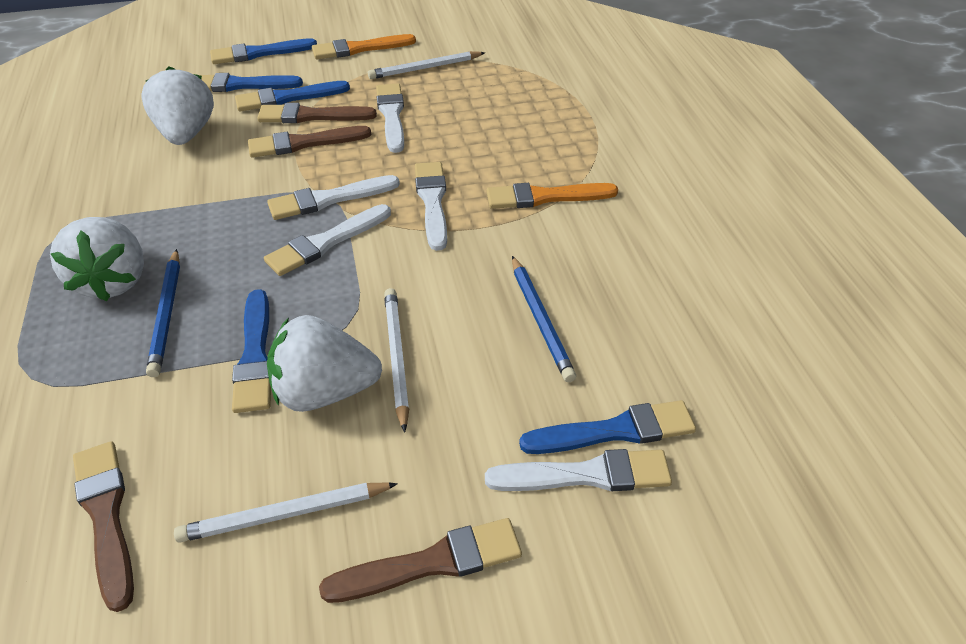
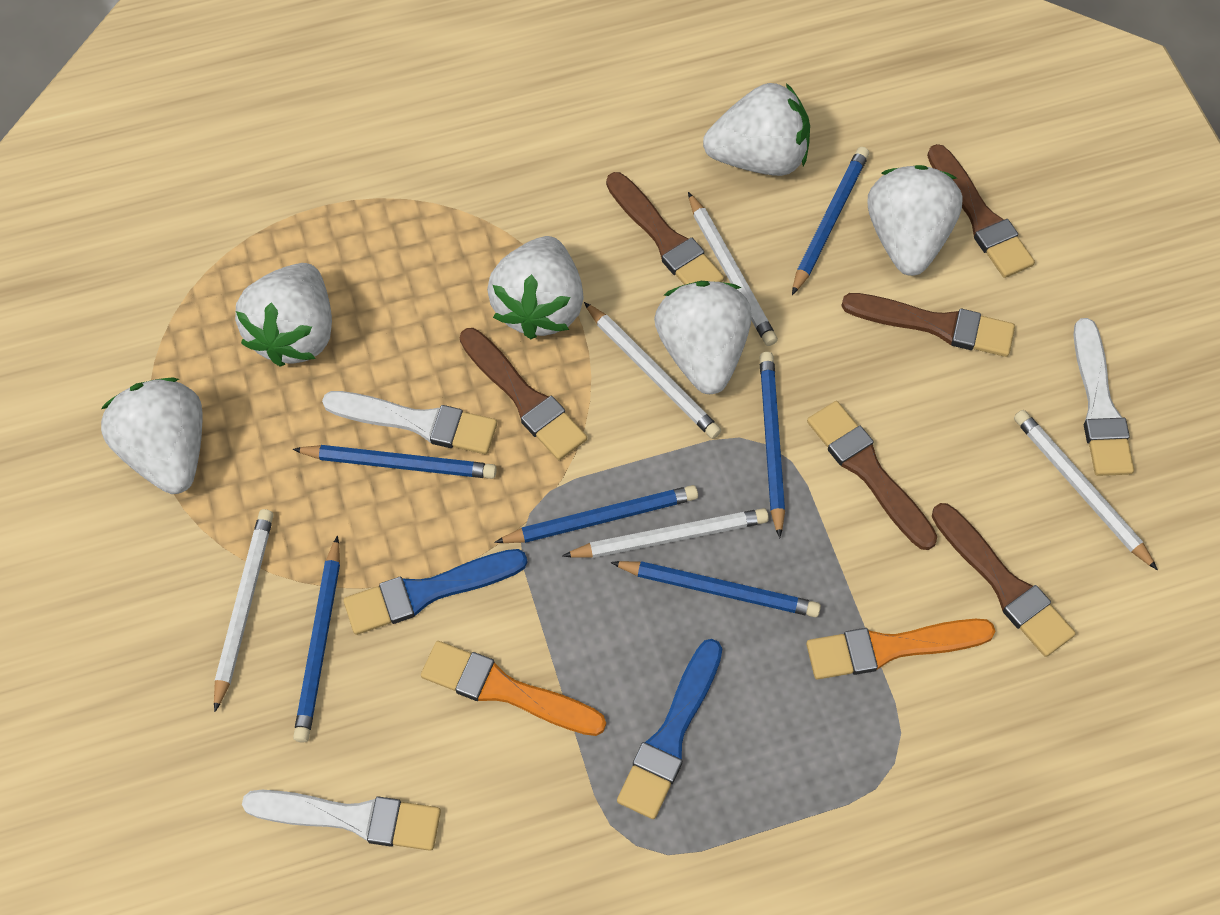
blue brush: [200,73,303,92] [210,38,317,64] [232,289,271,413] [235,81,350,112] [519,400,696,454] = 5 -> [343,549,527,635] [617,639,722,819] = 2
blue pencil: [146,249,180,377] [512,256,576,382] = 2 -> [292,445,497,479] [293,536,340,742] [494,485,698,543] [610,561,821,617] [759,352,785,538] [792,147,869,295] = 6
brown brush: [73,441,134,612] [248,126,371,158] [257,103,377,123] [319,518,522,603] = 4 -> [460,328,587,460] [606,172,724,285] [807,401,937,550] [841,293,1015,357] [927,144,1035,278] [932,503,1076,657] = 6
white brush: [264,204,391,276] [267,175,400,220] [376,83,404,153] [415,162,447,251] [485,449,672,491] = 5 -> [242,790,441,851] [322,391,497,454] [1073,318,1134,476] = 3
white pencil: [174,482,398,543] [368,51,485,79] [384,288,409,433] = 3 -> [214,509,274,712] [563,508,769,558] [584,302,722,439] [688,192,778,346] [1014,410,1158,570] = 5
white strawberry: [50,217,144,301] [141,66,214,145] [267,315,382,412] = 3 -> [101,377,202,494] [235,263,332,367] [487,236,584,339] [654,281,752,394] [703,83,810,176] [867,165,963,276] = 6

